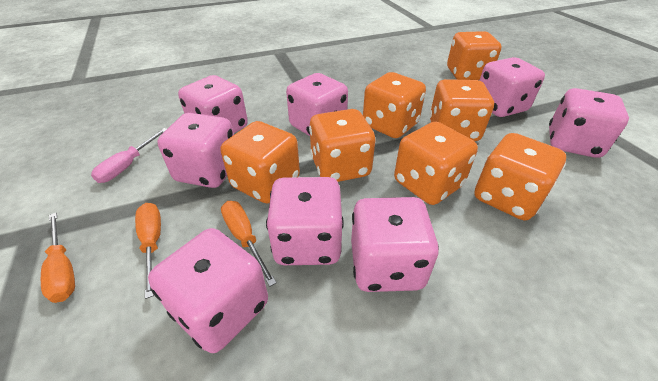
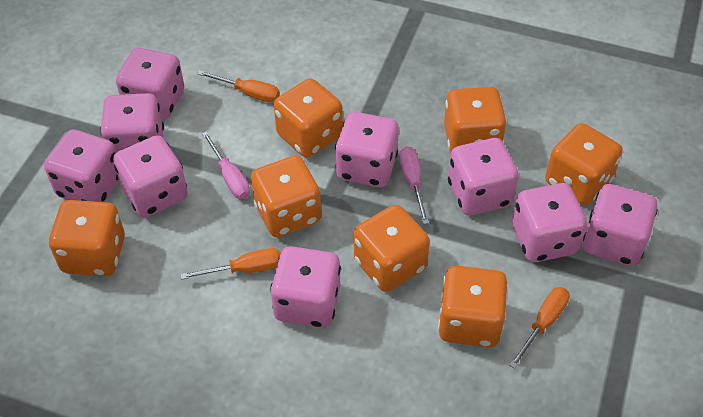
pink dice: [148,228,268,353] [157,113,234,188] [178,75,248,133] [266,177,344,265] [286,73,348,136] [351,197,439,292] [479,57,545,117] [549,88,629,158] = 8 -> [44,129,119,202] [100,93,164,152] [113,135,188,217] [116,48,184,120] [270,246,341,328] [335,112,399,187] [448,138,519,216] [512,183,587,262] [583,184,658,266] = 9
pink screwdriver: [91,128,167,183] = 1 -> [202,131,250,199] [399,146,429,224] = 2

